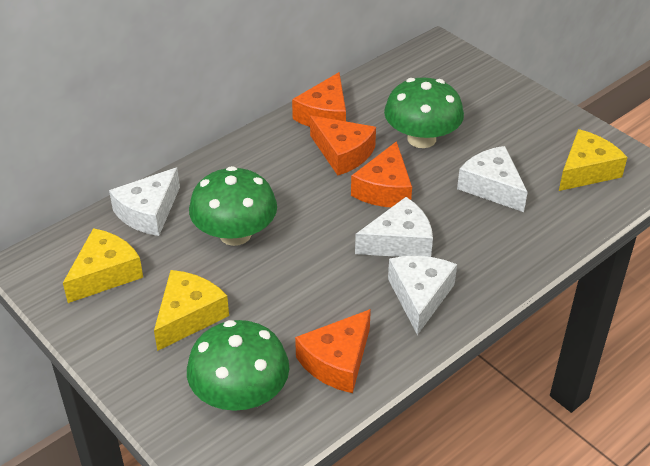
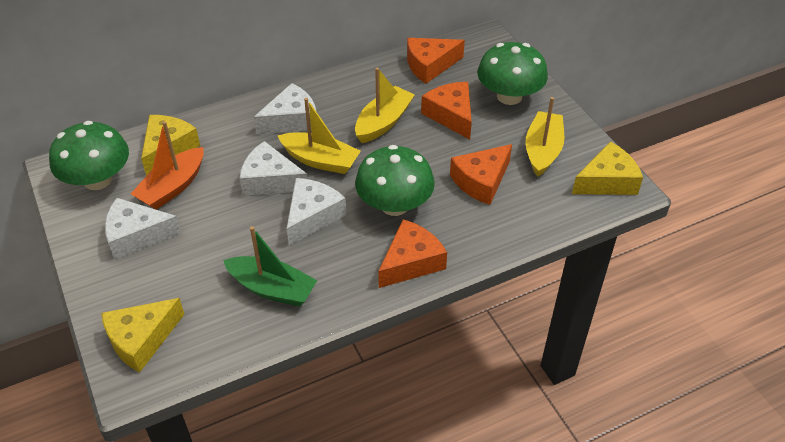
green boat: none = 0 -> [223,226,318,307] = 1
orange boat: none = 0 -> [131,121,204,209] = 1
yellow boat: none = 0 -> [278,98,361,174] [355,68,415,143] [525,97,564,177] = 3

